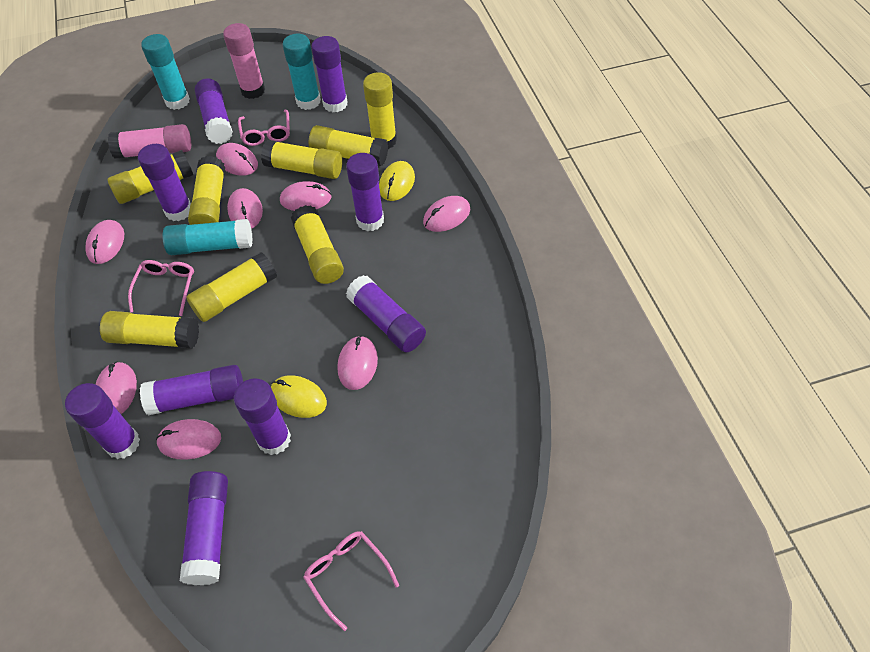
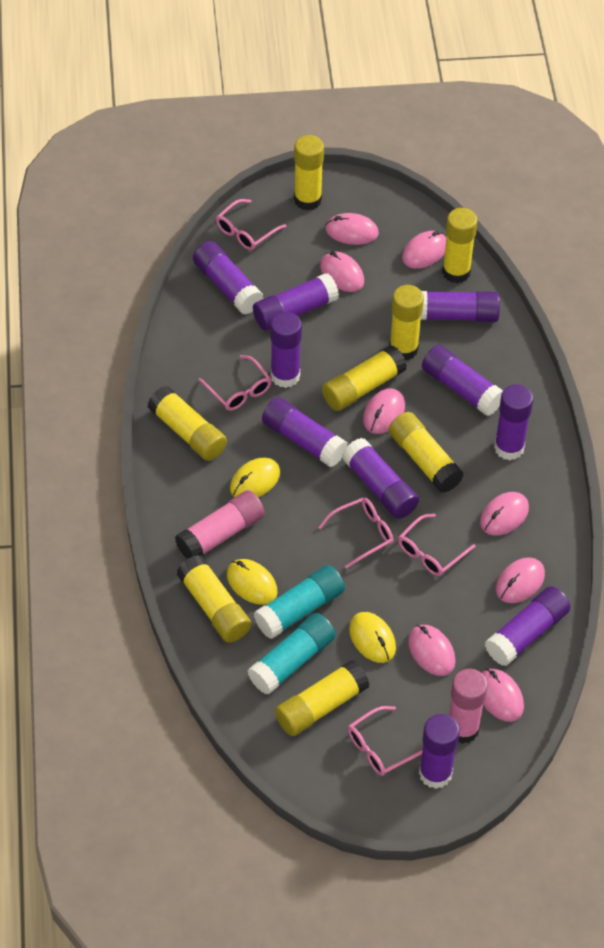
pink glasses: [128,260,194,316] [238,110,290,146] [303,531,399,631] = 3 -> [198,355,272,411] [216,199,286,250] [318,498,393,569] [348,706,423,776] [398,514,475,576] = 5
purple glue stick: [65,383,140,459] [138,144,191,221] [140,365,243,415] [180,471,228,585] [195,79,233,144] [234,378,291,455] [311,36,347,112] [346,153,384,231] [346,275,426,352] = 9 -> [193,241,263,314] [253,273,339,330] [262,397,348,467] [270,312,302,388] [342,438,419,519] [419,714,460,789] [421,291,500,322] [422,345,503,416] [485,586,570,666] [494,384,533,460] = 10
turquoise glue stick: [141,34,190,110] [162,219,253,255] [282,34,321,110] = 3 -> [247,613,336,695] [254,565,345,639] = 2
yellow mouse: [271,375,327,418] [379,161,415,201] = 2 -> [227,559,278,605] [230,458,280,497] [349,612,396,663] = 3

